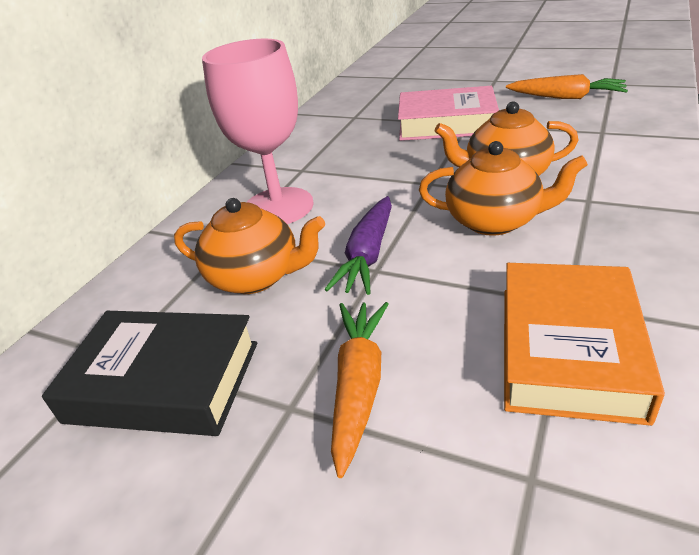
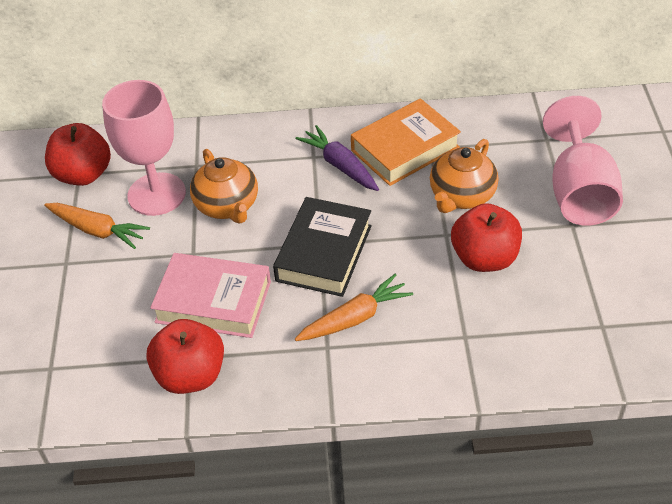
orange teapot: [174,198,325,294] [419,141,588,236] [434,101,578,176] = 3 -> [190,149,258,224] [430,139,498,213] = 2
pink goblet: [202,38,314,224] = 1 -> [102,80,186,216] [543,96,623,226] = 2
red apple: none = 0 -> [45,123,111,186] [146,319,224,394] [451,203,522,272] = 3

